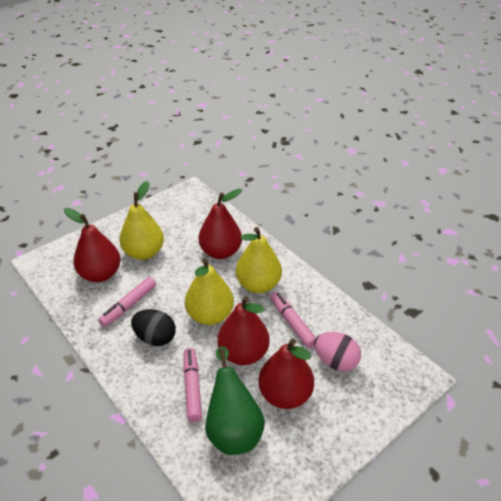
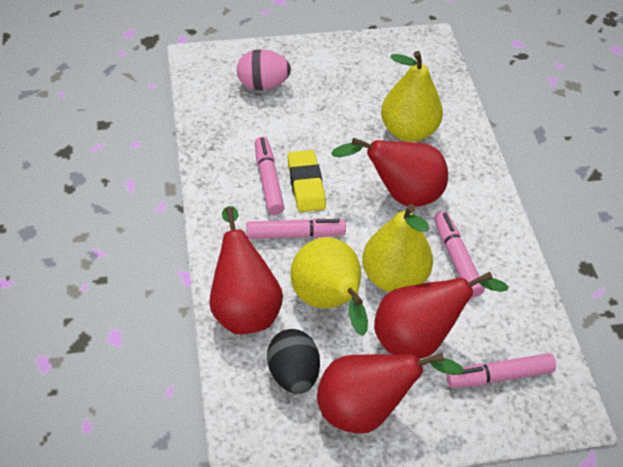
green pear: [205,346,265,455] = 1 -> none = 0
pink marker: [98,277,156,327] [183,348,202,422] [270,292,316,348] = 3 -> [247,218,346,239] [255,137,284,215] [434,211,485,297] [446,353,556,388] = 4
yellow eraser: none = 0 -> [287,150,326,212] = 1

